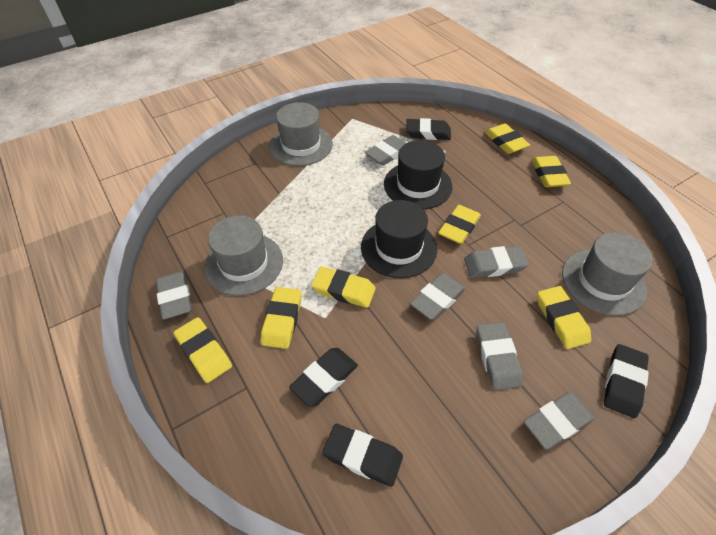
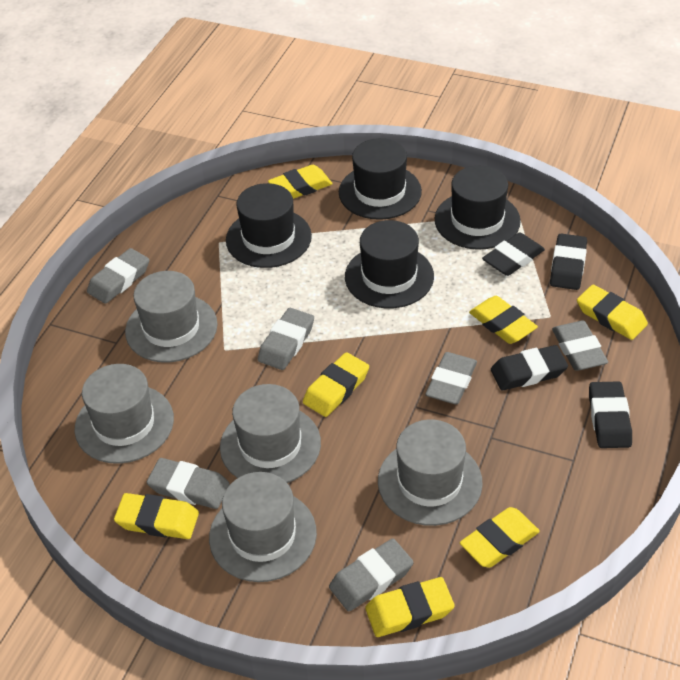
black hat: [361,200,437,278] [384,140,452,209] = 2 -> [226,183,312,268] [339,138,422,220] [345,220,434,308] [435,166,521,250] = 4
grey hat: [204,215,283,296] [269,102,333,166] [562,232,653,316] = 3 -> [75,364,174,464] [125,271,217,362] [209,472,317,582] [220,384,321,483] [378,419,483,526] = 5

